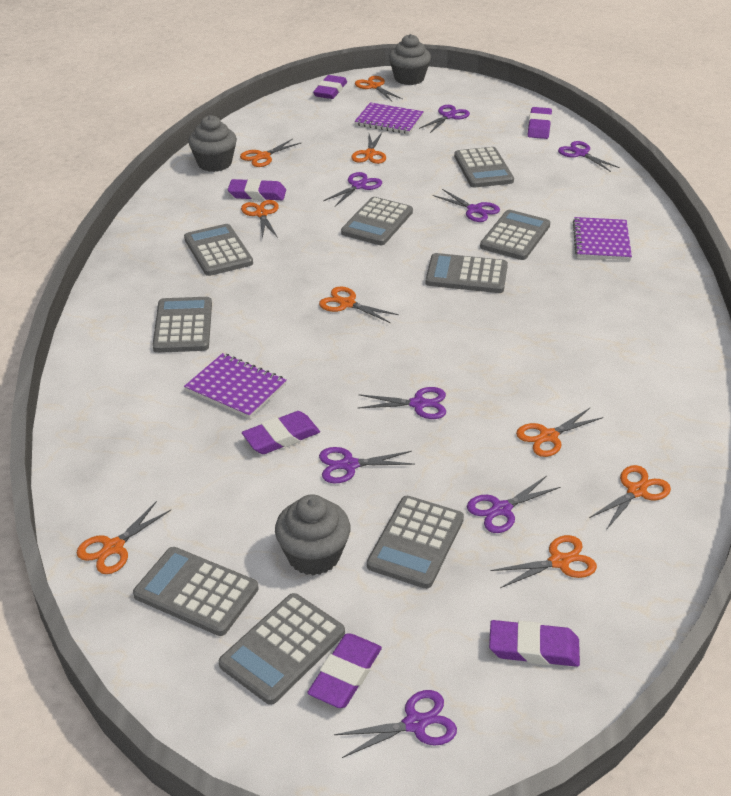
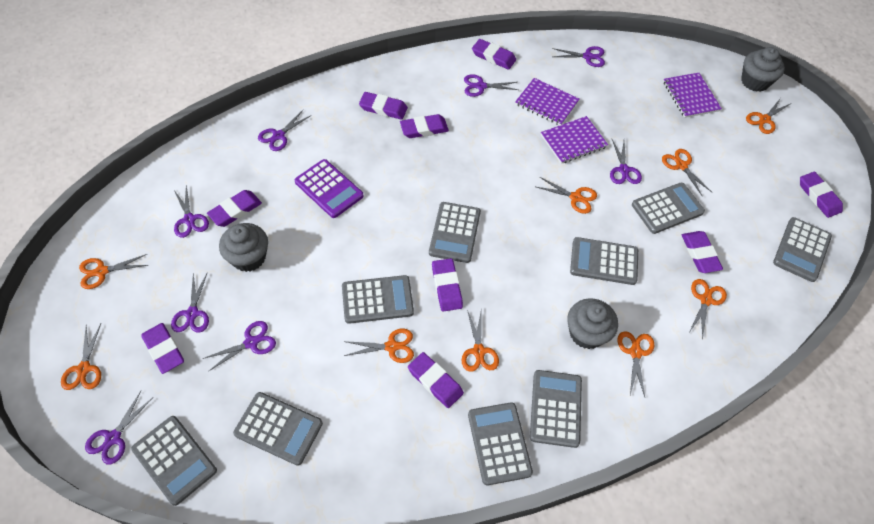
purple calculator: none = 0 -> [295,159,364,218] = 1
purple eraser: [228,179,286,200] [242,411,320,454] [307,633,382,708] [313,75,347,99] [489,620,580,667] [528,107,552,139] = 6 -> [141,323,184,374] [207,190,262,227] [359,92,408,120] [400,114,449,138] [408,352,464,408] [432,258,463,312] [472,39,516,70] [682,231,723,273] [800,172,843,218] = 9

